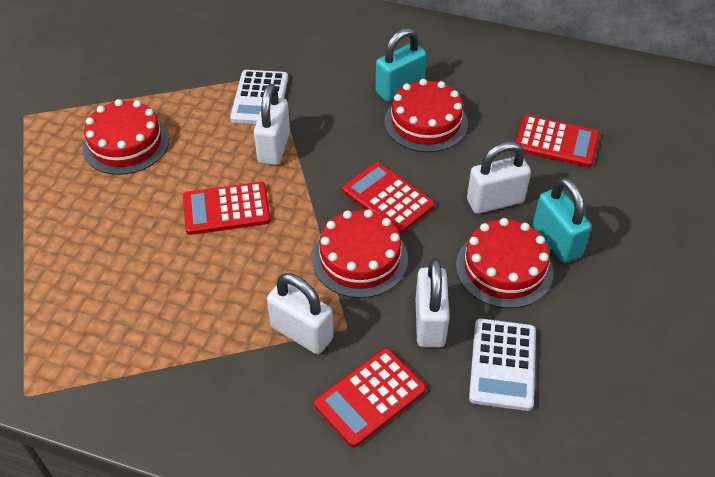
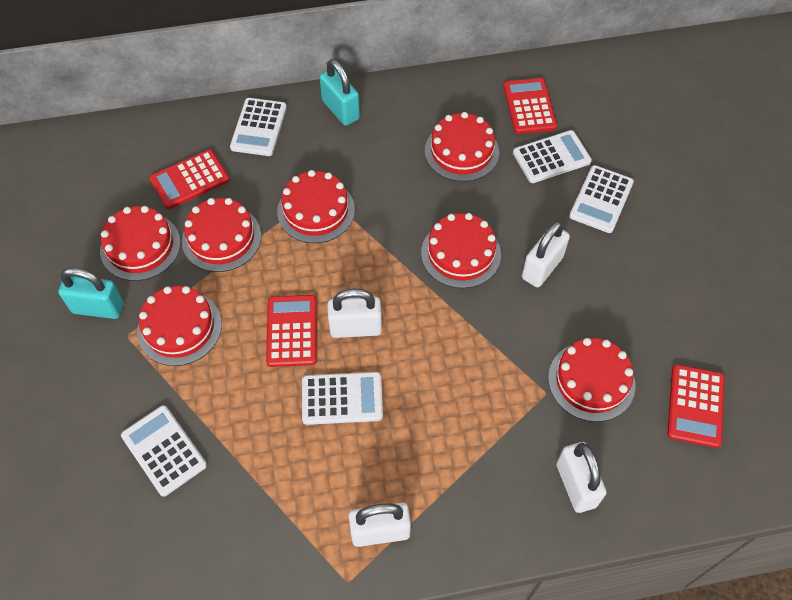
red cake: [82,99,169,175] [312,210,408,298] [384,79,468,152] [456,218,554,308] = 4 -> [100,206,181,281] [137,286,222,366] [182,198,261,272] [277,170,355,243] [421,213,501,288] [425,112,499,182] [548,338,636,422] = 7
white calculator: [230,70,288,124] [469,318,536,411] = 2 -> [121,405,207,497] [230,98,287,156] [302,372,383,425] [513,130,592,183] [569,165,634,233] = 5

